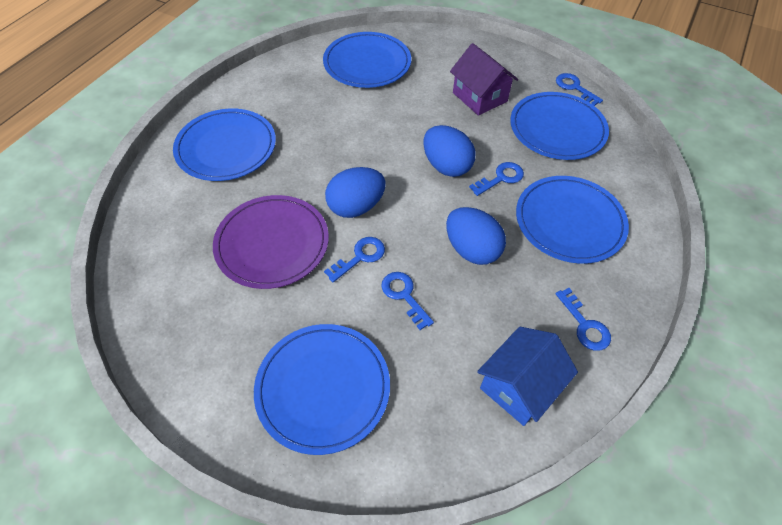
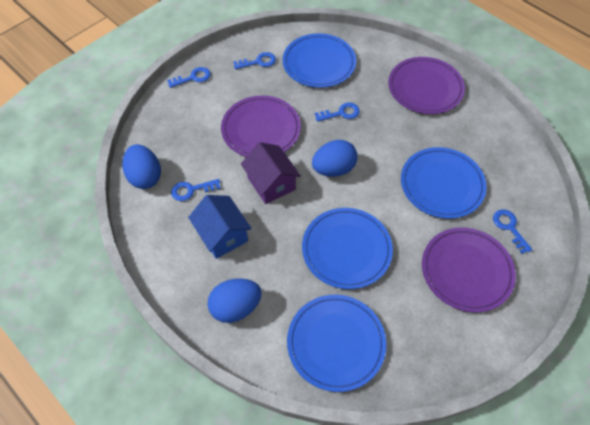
blue plate: [173,108,276,181] [254,324,390,455] [323,32,411,88] [510,92,609,160] [516,176,629,264] = 5 -> [283,33,356,88] [287,295,386,392] [302,208,393,289] [401,147,487,219] = 4
purple plate: [213,195,329,289] = 1 -> [221,96,301,157] [388,57,465,114] [422,227,516,312] = 3

